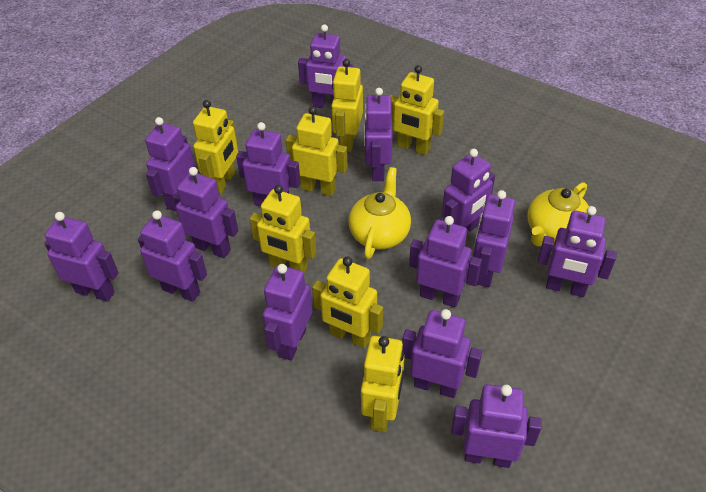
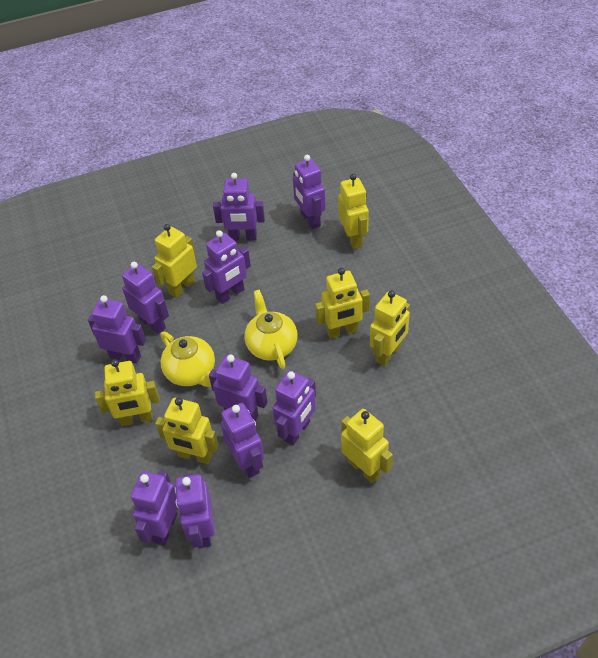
purple robot: [44,212,119,302] [138,210,207,302] [145,117,195,212] [173,167,238,258] [236,122,301,207] [263,264,312,361] [298,24,354,108] [364,88,392,181] [402,309,482,398] [409,216,482,307] [442,149,495,232] [451,384,542,468] [473,190,515,287] [537,206,617,297] = 14 -> [88,295,146,364] [122,262,169,334] [131,471,178,545] [175,474,215,548] [202,230,251,304] [209,355,267,421] [213,173,265,241] [221,403,264,478] [273,370,316,445] [293,155,326,229] = 10

